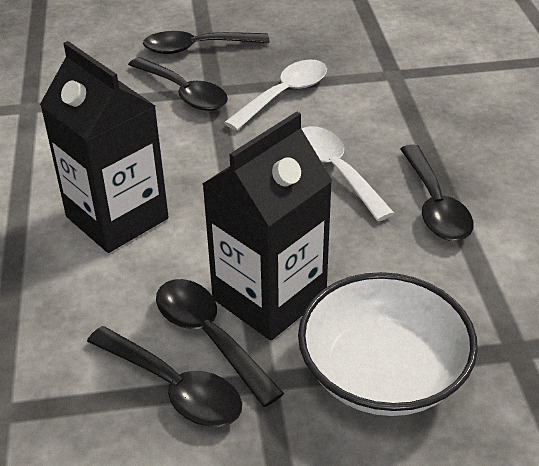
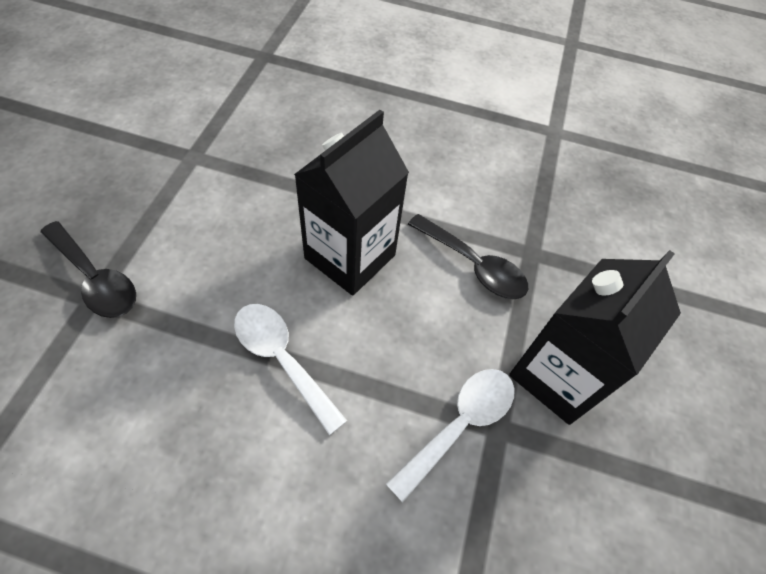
black spoon: [87,326,242,427] [128,57,228,111] [143,31,269,54] [156,279,284,407] [400,145,473,241] = 5 -> [41,221,136,318] [408,214,528,299] = 2
white bowl: [298,272,478,416] = 1 -> none = 0

